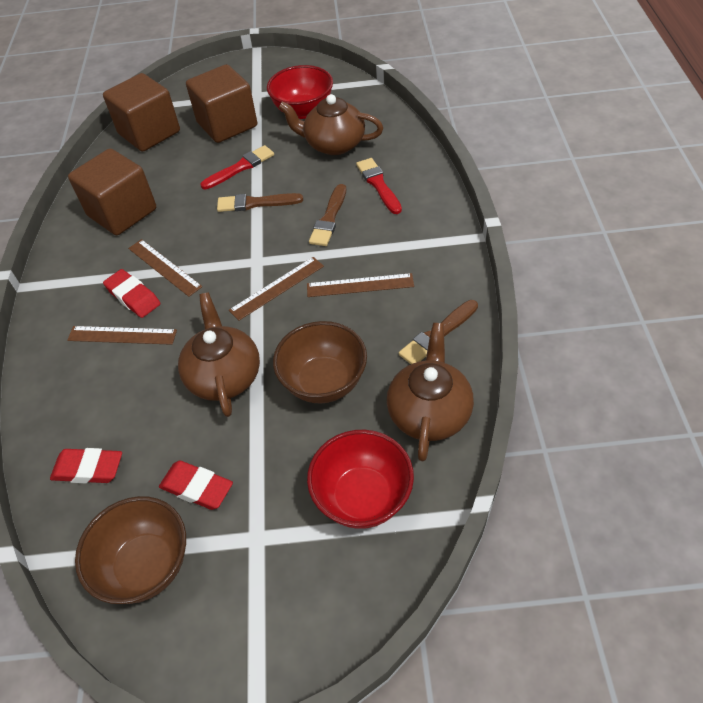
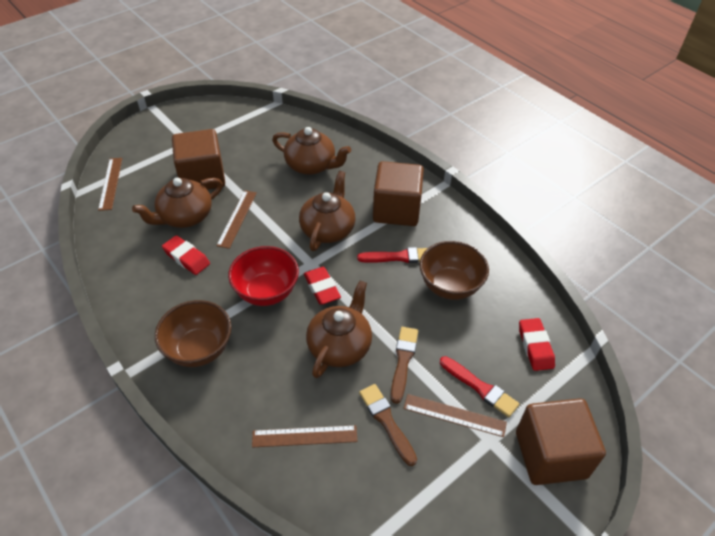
brown brush: [217,193,303,212] [309,184,346,246] [399,300,478,364] = 3 -> [359,384,417,466] [391,327,418,404] = 2
brown teapot: [178,292,260,417] [279,94,383,155] [387,323,474,461] = 3 -> [132,178,223,228] [272,127,351,175] [299,171,355,251] [306,280,372,378] = 4
red bowl: [267,65,333,119] [307,430,414,529] = 2 -> [228,246,299,306] = 1

